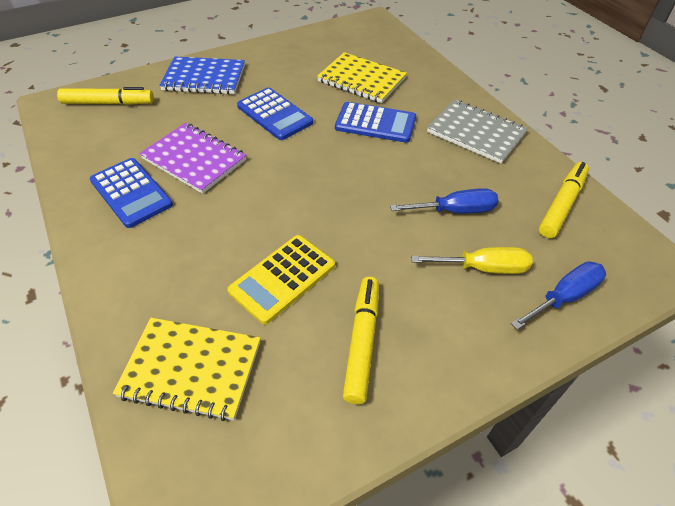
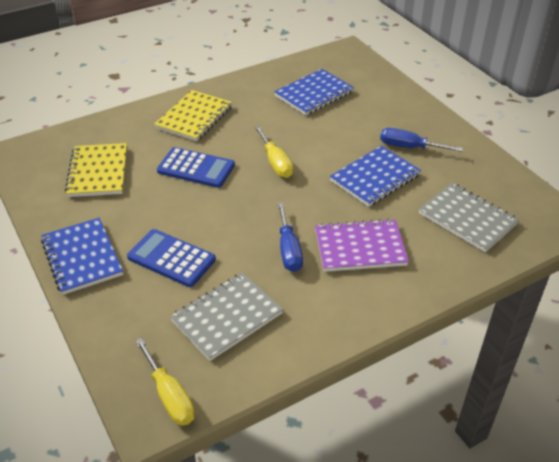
blue calculator: [90,158,173,228] [237,87,313,140] [335,102,416,143] = 3 -> [127,229,216,287] [157,147,235,188] = 2
blue notebook: [159,57,245,94] = 1 -> [41,218,123,295] [274,69,354,115] [330,146,421,207] = 3
grey notebook: [427,100,528,164] = 1 -> [170,272,283,361] [419,183,519,252] = 2
yellow calculator: [227,235,335,325] = 1 -> none = 0
yellow marker: [57,87,154,105] [343,277,379,404] [539,162,589,238] = 3 -> none = 0
yellow screwdriver: [411,247,533,274] = 1 -> [135,338,195,426] [254,126,293,178] = 2

